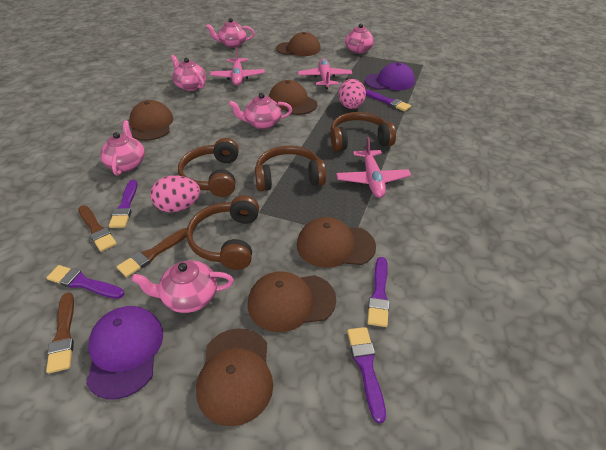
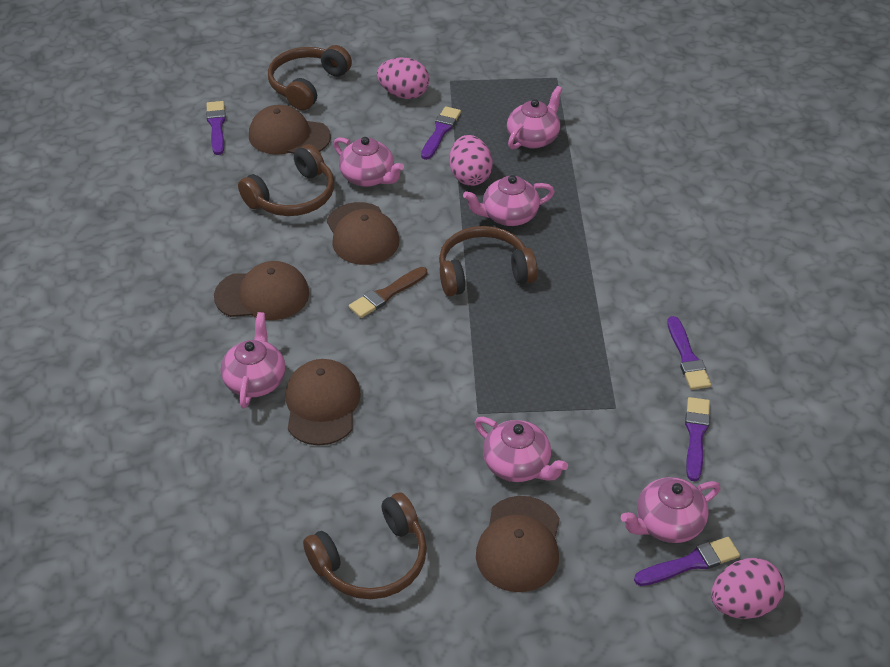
brown brush: [46,292,74,373] [78,205,117,252] [117,228,187,277] = 3 -> [349,267,427,318] = 1
brown cap: [129,100,173,141] [196,328,273,426] [248,271,336,332] [269,80,317,115] [276,32,321,56] [297,217,376,268] = 6 -> [214,261,309,320] [249,105,331,155] [285,359,361,445] [327,202,399,265] [476,496,560,592] = 5
pink egg: [150,175,200,212] [338,79,366,109] = 2 -> [377,57,430,99] [450,135,493,186] [711,558,785,619] = 3
pink plane: [210,47,265,86] [298,59,352,89] [336,137,411,198] = 3 -> none = 0
purple cap: [86,306,163,399] [365,62,415,90] = 2 -> none = 0

